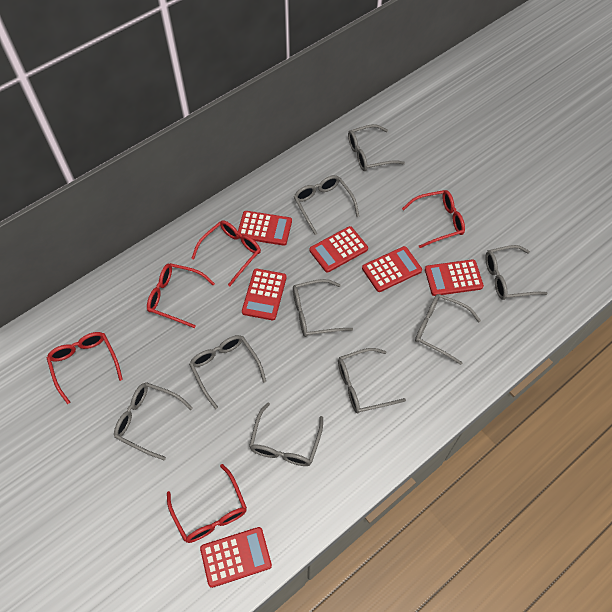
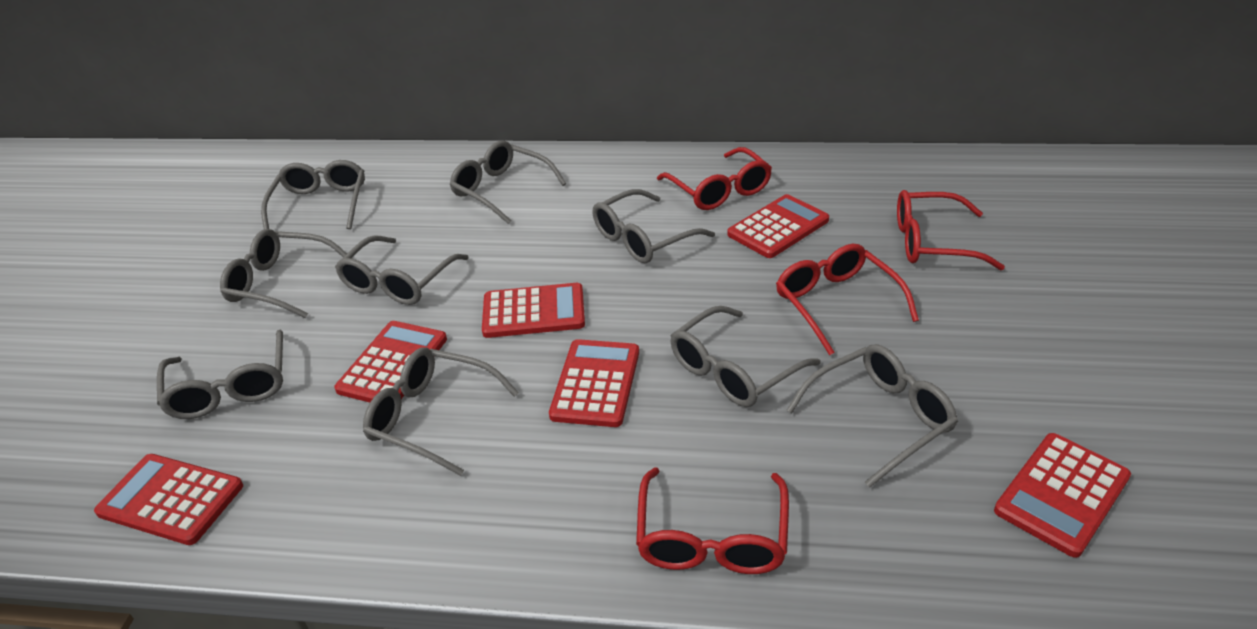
red glasses: [47,332,123,404] [147,263,215,328] [167,464,247,543] [191,221,261,286] [402,190,465,248] = 5 -> [636,467,789,574] [657,147,772,210] [776,244,919,355] [897,190,1005,270] = 4

